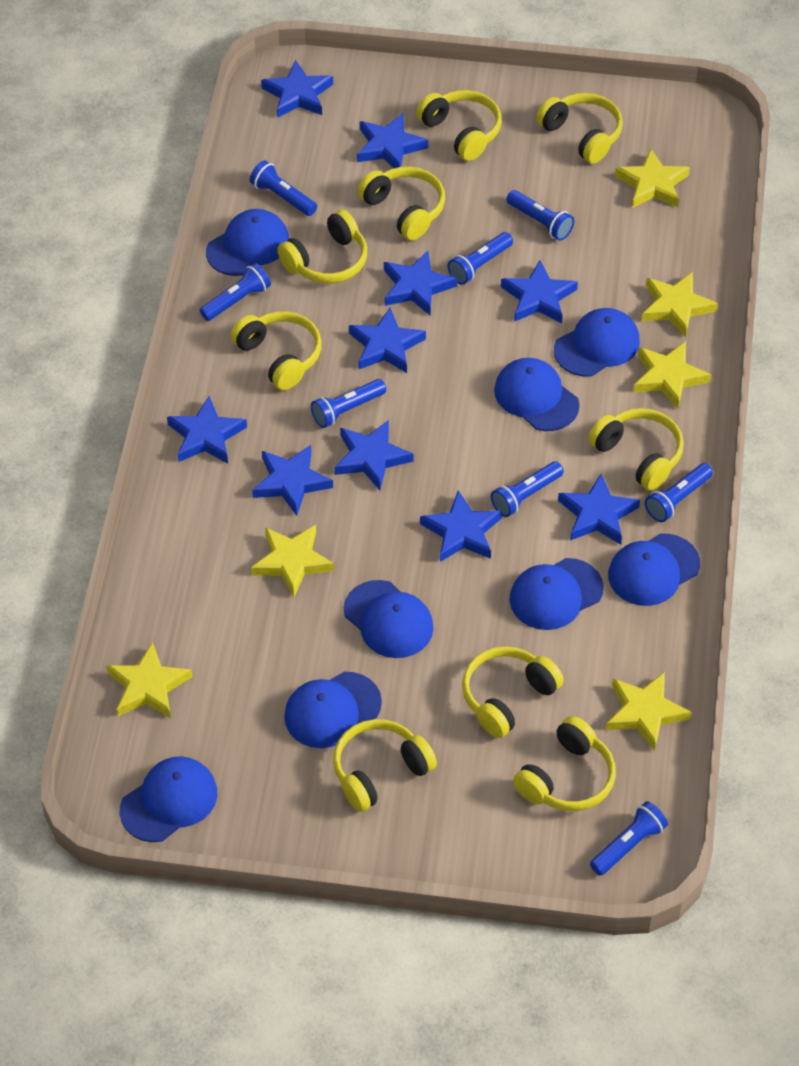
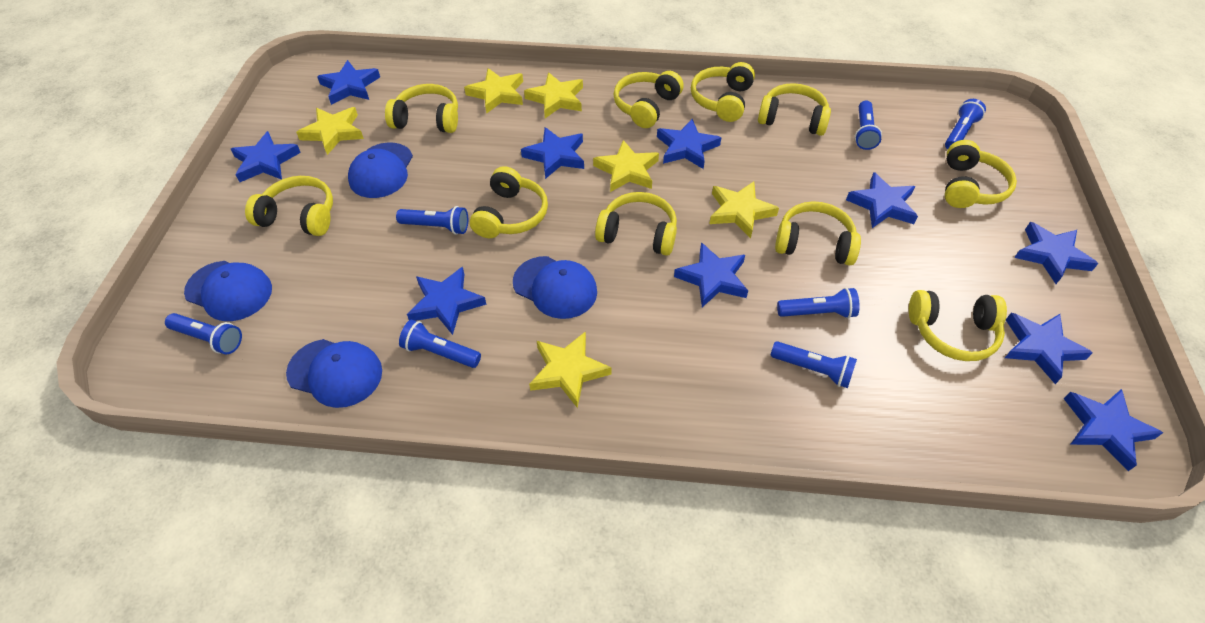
blue cap: [120,756,217,842] [206,209,289,276] [284,672,382,748] [344,580,433,658] [494,358,579,431] [510,558,604,630] [554,308,640,376] [608,534,700,606] = 8 -> [184,261,272,321] [286,339,382,408] [348,143,413,198] [513,256,597,319] = 4
blue flashlight: [200,263,271,321] [250,160,317,216] [311,379,386,428] [448,232,513,285] [491,461,564,517] [506,190,574,240] [590,801,668,876] [645,463,713,522] = 8 -> [165,313,242,354] [396,206,468,235] [399,320,481,368] [771,341,857,388] [777,288,859,318] [855,100,882,150] [945,99,986,149] = 7
yellow headphones: [231,311,322,390] [277,210,367,284] [333,719,437,812] [358,166,445,240] [416,90,502,161] [462,646,564,738] [513,716,616,811] [536,93,623,164] [588,408,684,491] = 9 -> [245,176,333,236] [385,84,458,133] [470,166,548,238] [595,192,677,256] [613,71,684,128] [691,62,755,122] [758,83,831,136] [775,201,861,265] [909,290,1007,361] [945,140,1017,208] = 10

